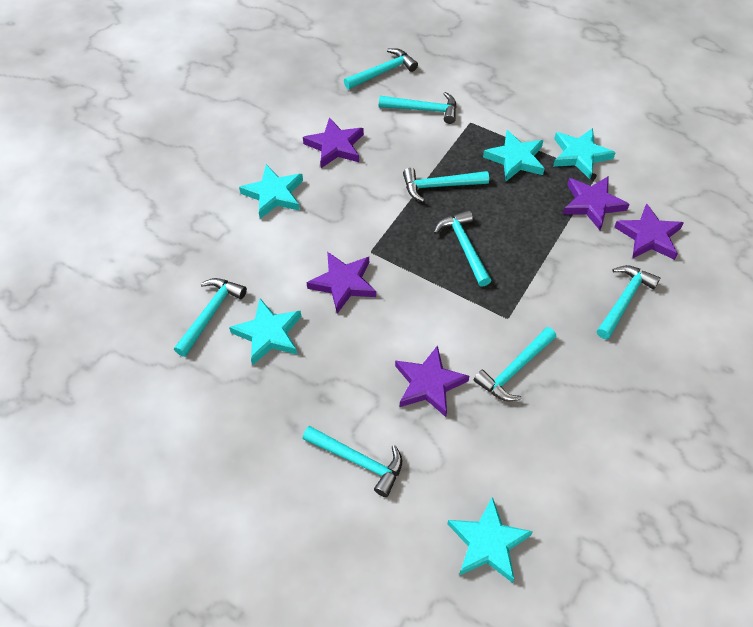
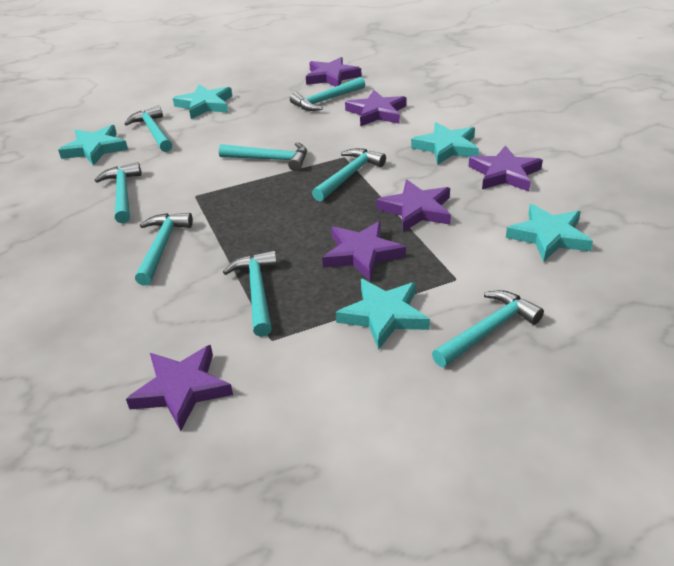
purple star: [303,117,364,168] [306,252,376,314] [395,345,469,417] [563,177,630,230] [614,203,684,260] = 5 -> [126,345,233,431] [306,57,361,87] [322,221,406,281] [345,90,407,127] [377,180,451,232] [468,145,543,191] = 6

